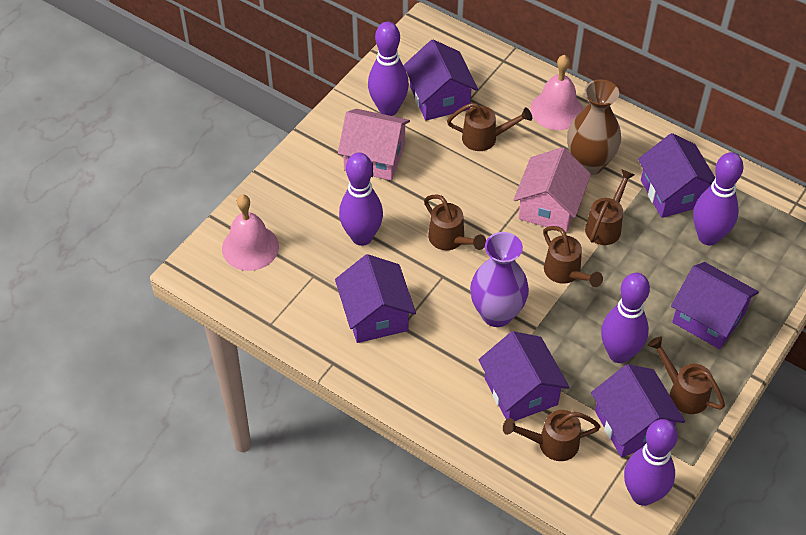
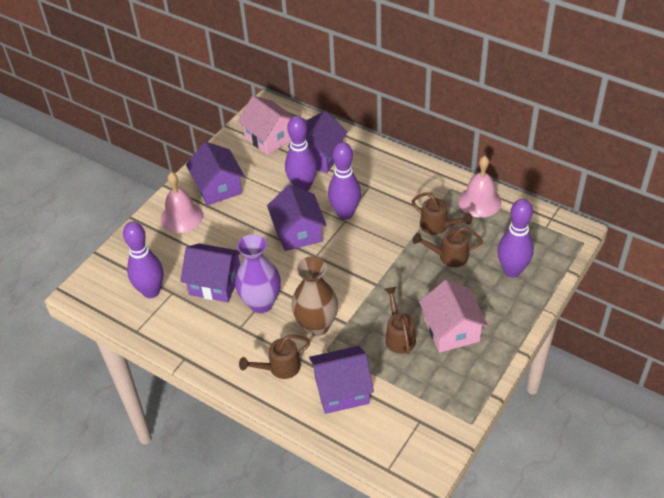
brown watering can: [424,195,486,250] [447,103,532,151] [503,410,600,461] [543,226,603,287] [585,169,635,245] [648,337,725,414] = 6 -> [239,335,310,379] [385,287,416,354] [412,192,473,235] [413,227,483,267] = 4
purple bowling pin: [339,152,383,246] [368,22,409,116] [601,273,650,363] [624,419,678,506] [693,152,744,245] = 5 -> [123,221,163,298] [285,116,317,191] [328,142,361,220] [498,199,534,277] = 4
purple house: [335,254,416,343] [404,39,478,121] [479,331,570,421] [591,364,685,457] [638,133,715,218] [671,262,759,349] = 6 -> [180,243,241,302] [186,142,245,206] [267,184,327,251] [288,111,347,173] [309,346,374,414] = 5

